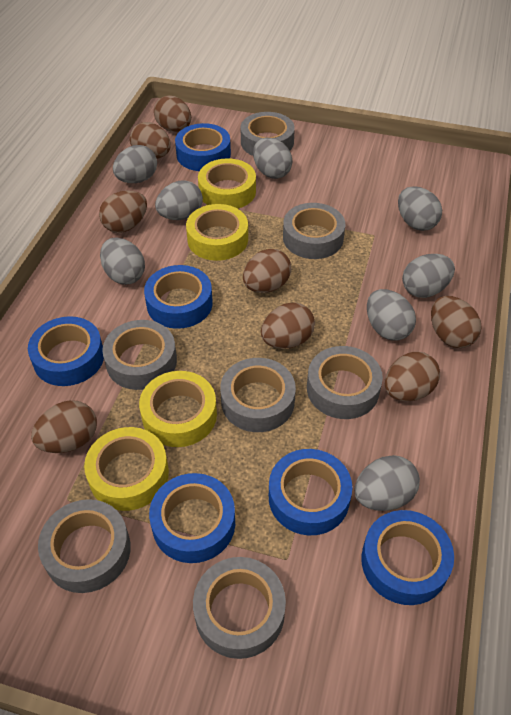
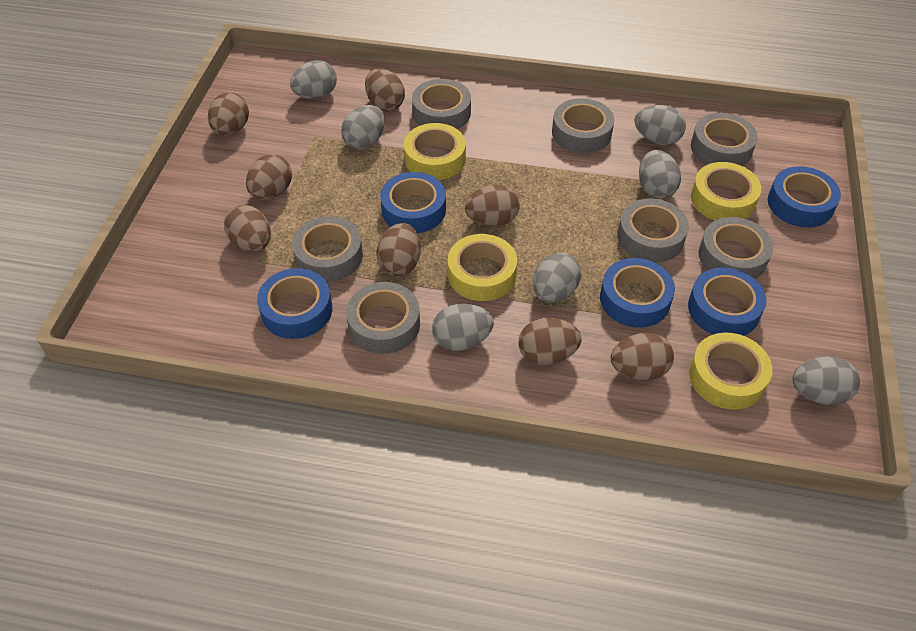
blue tape: [28,316,104,386] [144,265,213,329] [149,473,235,563] [175,123,231,171] [269,449,352,535] [361,510,454,605] = 6 -> [257,268,332,339] [380,172,446,233] [600,258,675,328] [688,267,767,336] [768,166,841,228] = 5
grey egg: [100,237,145,285] [113,145,157,183] [155,180,203,220] [253,138,293,179] [354,455,420,511] [367,289,416,341] [398,186,442,231] [402,254,455,298] = 8 -> [290,60,337,99] [341,105,385,150] [432,304,494,351] [533,253,581,303] [635,105,686,145] [639,150,681,199] [792,356,860,405] = 7

